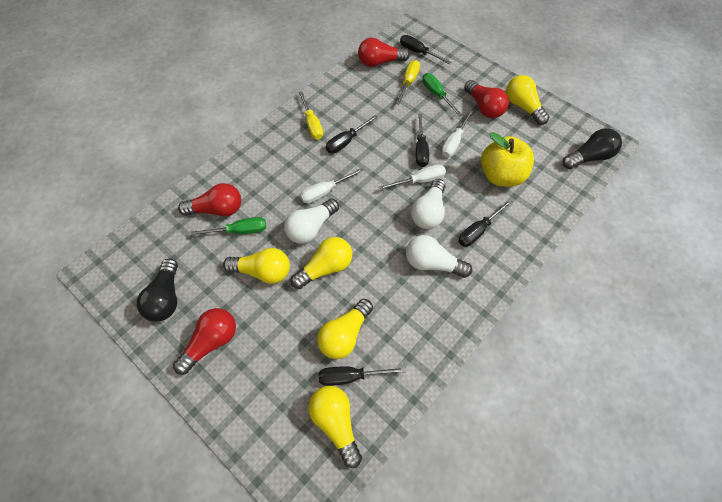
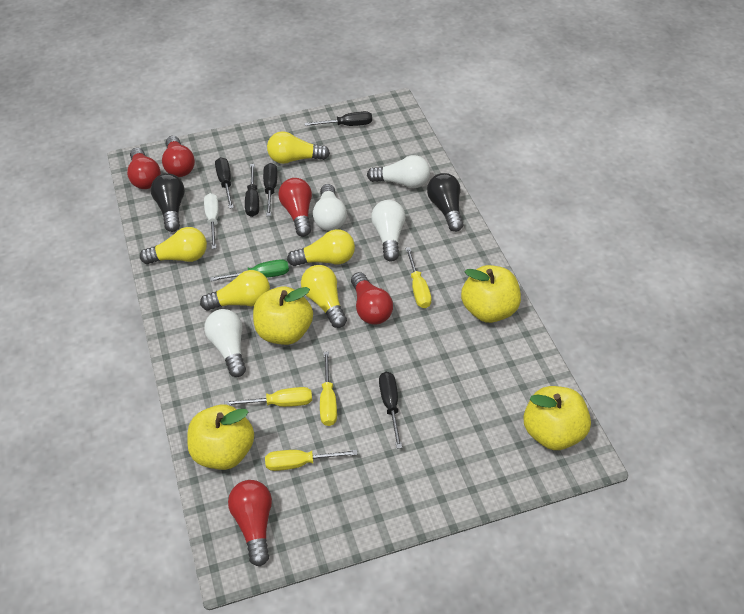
green screwdriver: [191,217,266,236] [422,73,462,116] = 2 -> [210,259,289,281] = 1
red light bulb: [173,308,236,375] [178,183,241,216] [358,38,410,67] [464,80,509,118] = 4 -> [127,147,161,189] [162,136,195,177] [228,480,272,566] [278,178,312,237] [351,272,393,324] = 5
white light bulb: [284,198,339,244] [406,235,472,278] [411,179,446,229] = 3 -> [204,309,246,377] [313,184,347,231] [367,155,430,188] [371,200,406,262] = 4
white screwdriver: [300,168,364,203] [379,164,446,190] [442,110,473,157] = 3 -> [204,193,219,249] = 1
yellow apple: [481,132,534,187] = 1 -> [187,405,254,470] [253,286,313,345] [461,265,521,323] [523,386,591,450] = 4
yellow screwdriver: [299,92,323,140] [396,60,420,105] = 2 -> [224,387,312,407] [265,450,358,471] [320,351,337,426] [405,247,432,308] = 4

